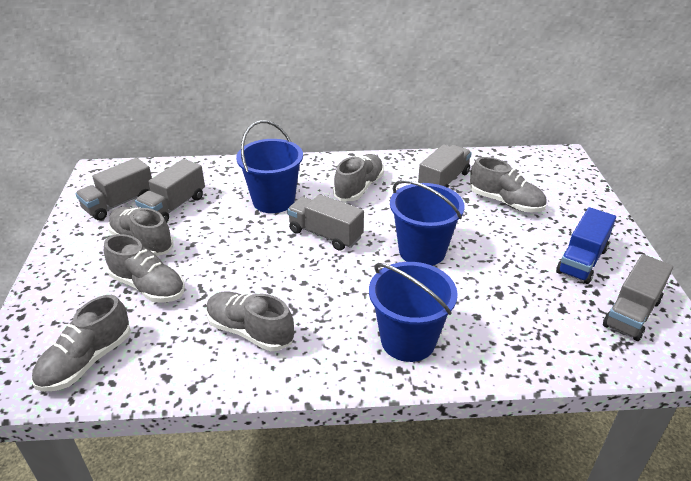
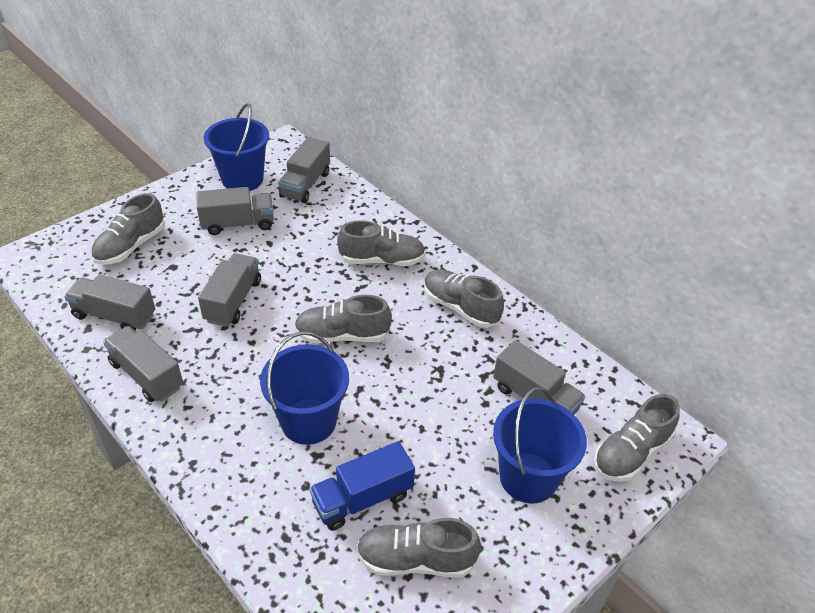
grey truck: [75,158,152,220] [135,159,205,223] [287,194,364,251] [418,144,472,188] [603,254,673,341] = 5 -> [64,274,155,331] [103,326,183,402] [197,187,274,235] [198,253,261,327] [278,137,330,203] [493,340,585,414] = 6

